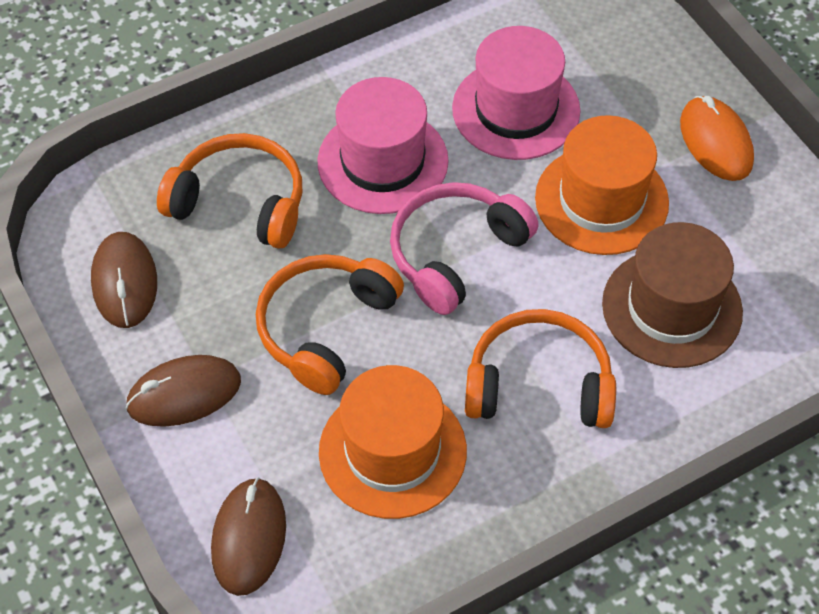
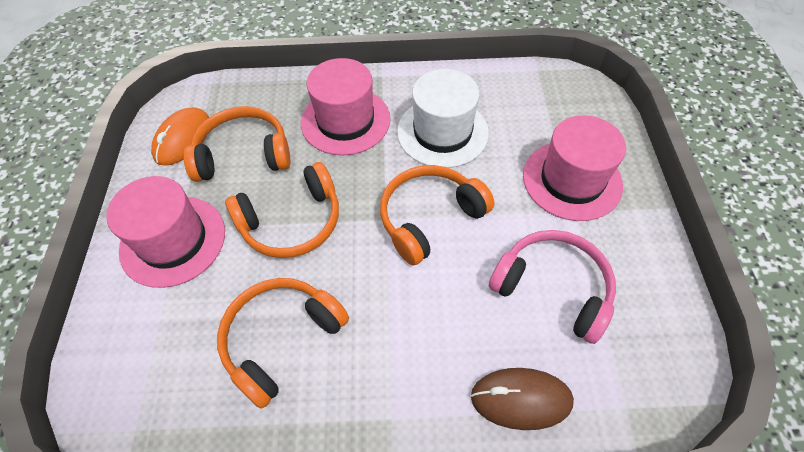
brown hat: [602,222,743,368] = 1 -> none = 0
brown mouse: [91,232,157,328] [125,355,241,427] [211,478,286,596] = 3 -> [471,368,574,430] = 1
orange hat: [319,365,467,519] [535,115,669,255] = 2 -> none = 0
orange headphones: [157,133,302,249] [256,254,404,395] [465,309,616,428] = 3 -> [184,106,290,182] [217,278,349,409] [225,162,339,258] [380,165,495,265] = 4
pink hat: [317,77,449,214] [452,26,581,160] = 2 -> [106,176,225,288] [301,58,390,155] [523,115,626,221] = 3
white hat: none = 0 -> [397,69,489,168] = 1

